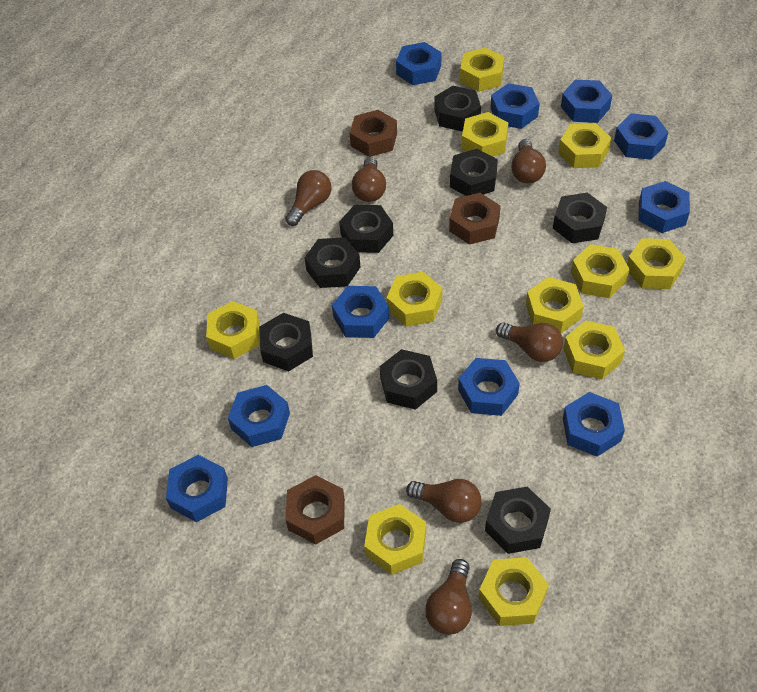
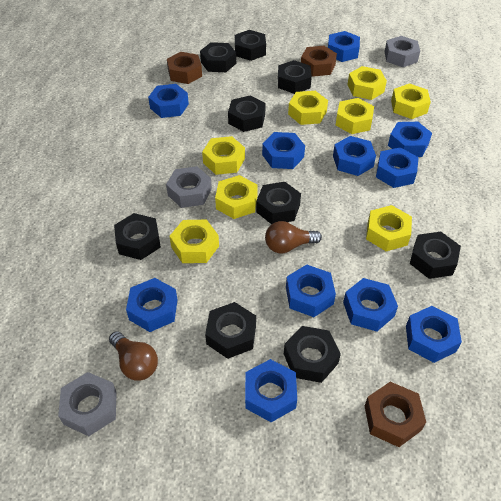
black nut: [259,313,313,371] [304,237,360,288] [339,205,393,253] [380,349,437,410] [434,86,481,131] [450,149,498,196] [485,487,551,554] [553,193,607,243] = 8 -> [114,213,161,260] [200,42,236,72] [205,302,256,359] [228,96,266,132] [235,30,266,61] [256,182,301,224] [278,60,312,94] [284,326,341,383] [410,232,461,279] = 9
blue nut: [166,455,228,522] [228,385,290,447] [332,286,389,338] [396,42,442,85] [458,358,520,416] [490,83,540,129] [561,80,612,123] [563,392,625,457] [614,113,668,160] [638,181,690,233] = 10 -> [126,278,178,332] [148,84,189,118] [245,359,297,422] [262,132,305,169] [286,265,336,317] [328,31,360,62] [333,136,376,176] [343,278,398,331] [376,147,419,188] [388,122,432,157] [406,306,462,363] = 11
brown light bulb: [285,170,331,226] [352,157,386,202] [406,479,481,523] [425,559,472,635] [496,322,563,362] [511,139,546,183] = 6 -> [109,331,158,381] [265,221,322,254] = 2
grey nut: none = 0 -> [58,372,117,436] [166,166,212,208] [385,36,420,67] = 3
yellow nut: [206,301,260,359] [364,504,426,575] [387,272,442,327] [460,47,504,92] [462,112,508,157] [479,557,549,626] [526,277,584,333] [558,123,611,168] [563,320,625,379] [571,244,630,298] [627,238,686,289] = 11 -> [170,220,219,263] [202,136,245,175] [215,175,258,219] [288,91,328,125] [335,98,374,134] [347,66,387,100] [366,205,412,251] [391,83,431,119] = 8

